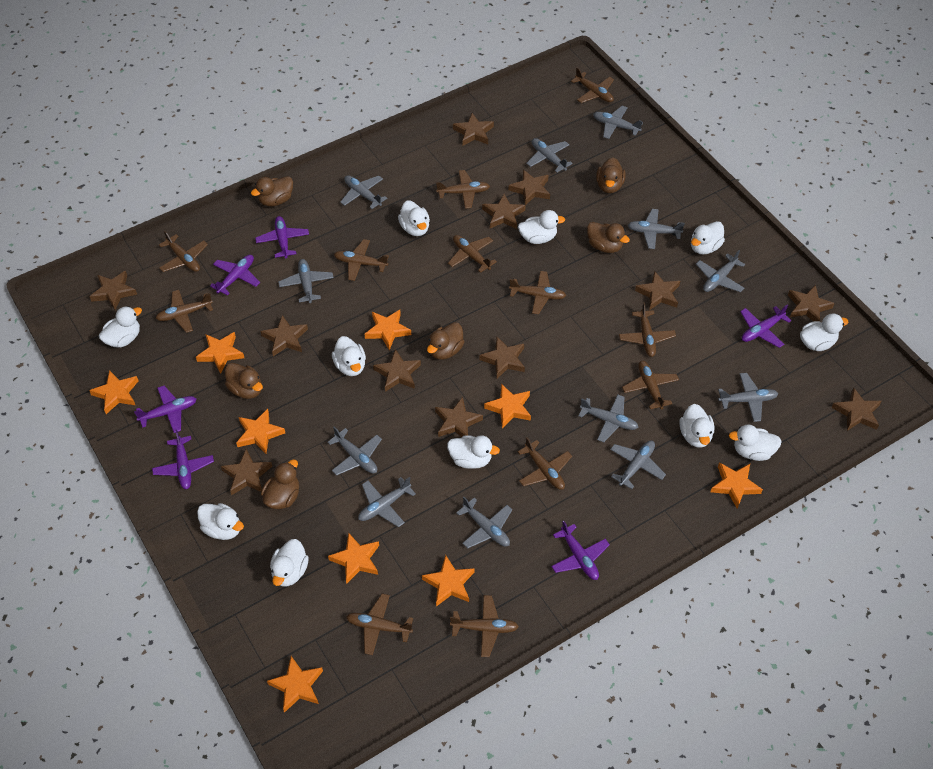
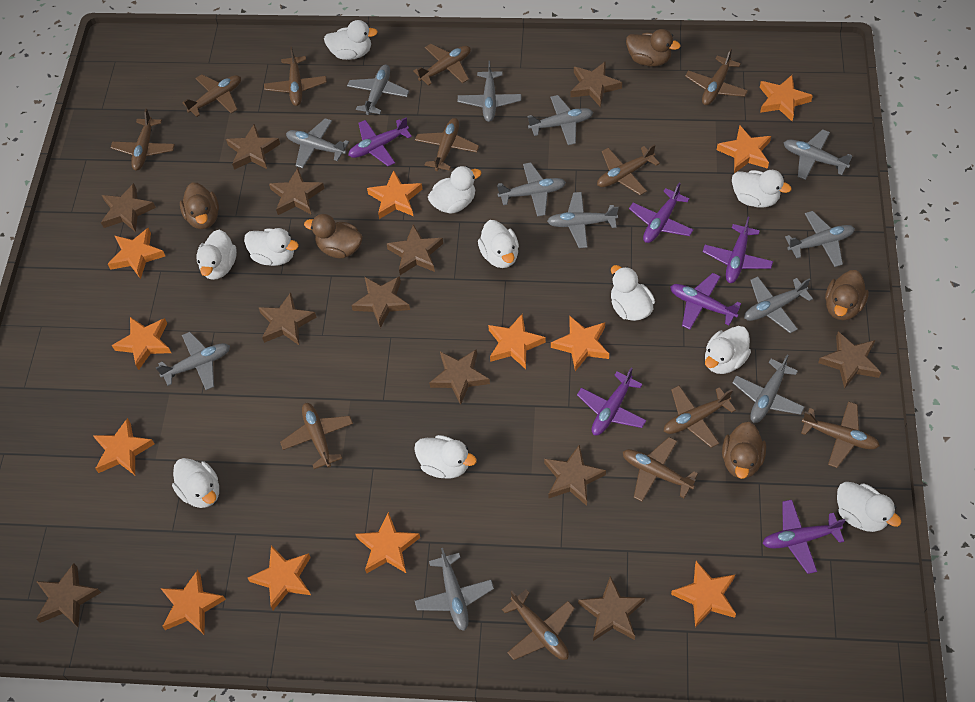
brown duck: [225,363,263,399] [251,176,293,206] [261,460,299,509] [427,322,465,360] [587,222,630,253] [596,157,626,193] = 6 -> [180,182,219,229] [304,214,363,258] [626,29,681,67] [722,422,766,479] [825,270,869,321] = 5
orange star: [89,370,139,414] [196,332,244,374] [236,409,285,454] [267,656,323,713] [328,532,379,584] [365,310,411,350] [422,555,475,607] [484,384,531,428] [711,463,763,509] = 9 -> [93,418,154,475] [108,228,165,279] [112,317,171,370] [161,570,226,635] [248,546,311,610] [356,512,420,573] [367,170,423,219] [488,314,546,369] [551,316,609,371] [671,561,736,628] [717,125,771,173] [760,75,813,121] = 12

